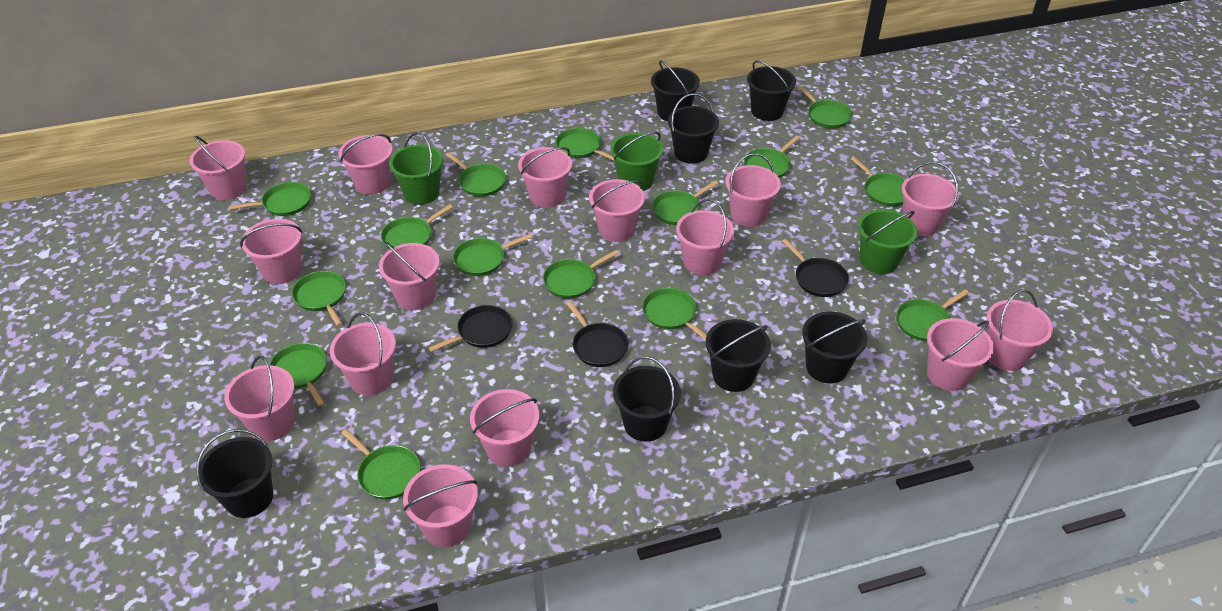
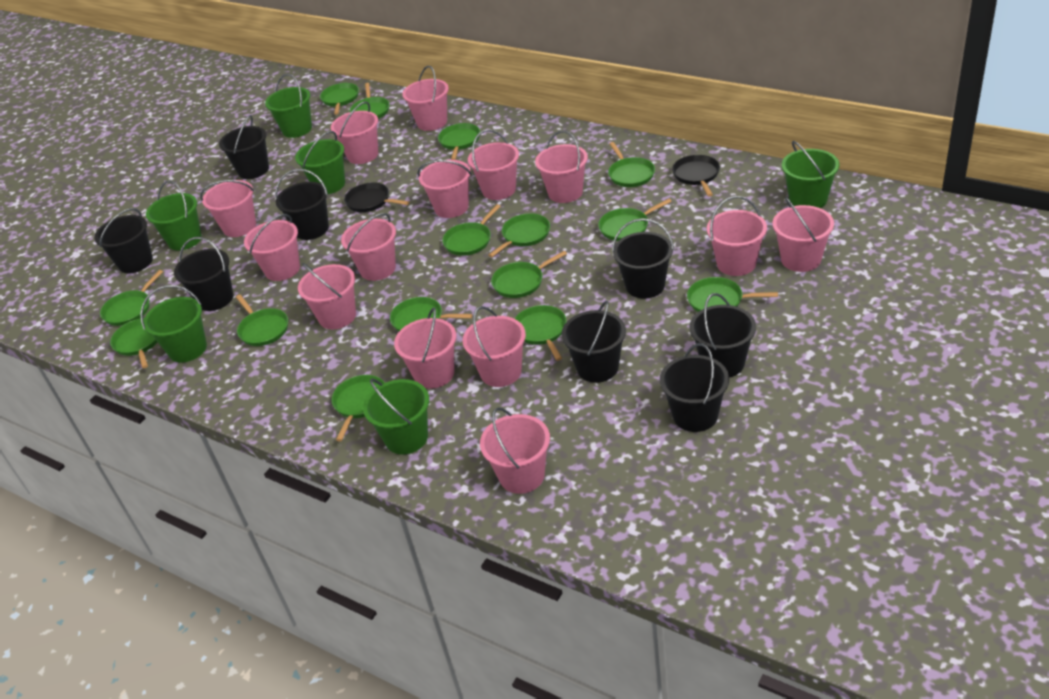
black bucket: [196,429,273,518] [613,356,681,442] [651,60,700,121] [668,93,719,164] [706,319,771,392] [747,60,796,121] [802,312,868,384] = 7 -> [94,208,153,273] [174,237,233,311] [219,115,269,179] [275,169,329,240] [562,301,626,383] [612,218,674,298] [660,343,729,432] [690,293,756,377] = 8
black pan: [428,305,513,352] [567,301,629,367] [782,239,849,297] = 3 -> [344,182,409,212] [672,155,720,196] = 2
green bucket: [389,132,443,205] [610,132,663,191] [858,209,917,274] = 3 -> [140,285,207,362] [146,180,202,251] [265,74,312,138] [295,131,345,194] [363,378,429,455] [782,141,839,208] = 6
pink bucket: [189,136,247,200] [224,356,295,441] [240,219,302,284] [330,313,396,396] [338,134,393,195] [379,242,440,310] [403,464,478,547] [470,389,539,467] [518,147,572,208] [589,179,645,242] [676,199,734,275] [725,153,781,227] [902,162,959,236] [927,318,994,391] [986,289,1053,371] = 15 -> [200,180,256,237] [244,214,300,281] [298,263,356,329] [331,101,378,164] [341,213,396,281] [394,307,456,389] [402,66,449,131] [417,160,471,218] [463,306,526,387] [468,129,519,200] [480,407,550,494] [535,130,588,203] [707,196,767,276] [772,197,834,272] = 14

